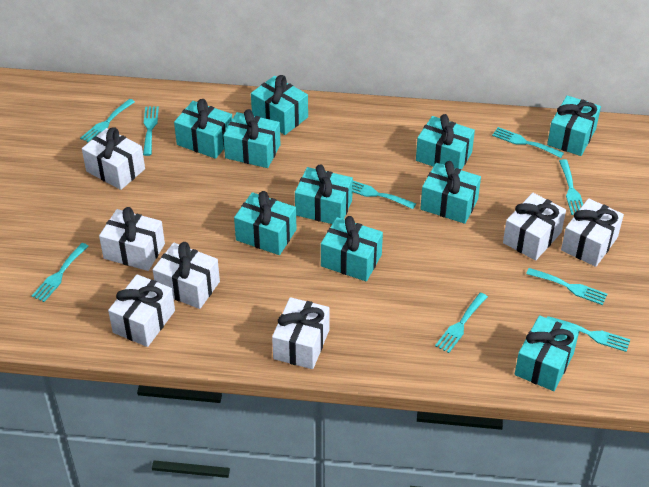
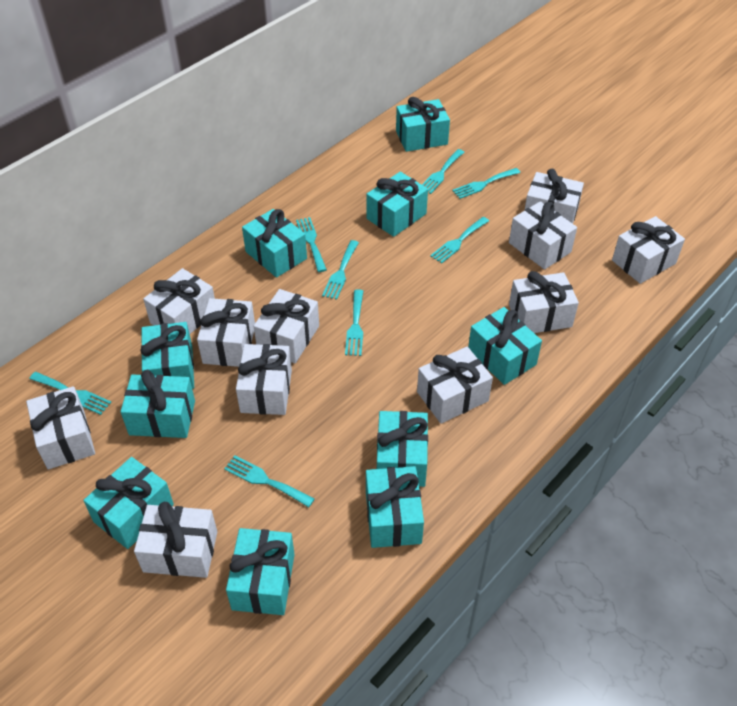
turquoise fork: [32,243,89,302] [80,99,135,142] [143,106,159,156] [352,181,416,209] [435,293,488,353] [492,127,564,158] [526,268,607,305] [547,316,630,352] [559,159,583,215] = 9 -> [29,372,111,415] [224,455,315,507] [296,217,327,272] [322,240,359,300] [345,289,363,356] [422,149,464,194] [430,217,489,263] [452,168,520,199] = 8
white gift: [82,127,145,190] [99,207,165,271] [108,274,175,347] [153,242,220,309] [272,297,330,369] [503,193,566,261] [561,198,624,267] = 7 -> [26,386,95,469] [134,502,217,578] [143,268,215,334] [197,298,255,367] [236,344,292,415] [254,289,319,363] [417,347,493,424] [509,201,577,269] [509,271,579,333] [525,169,584,224] [612,216,685,284] = 11

